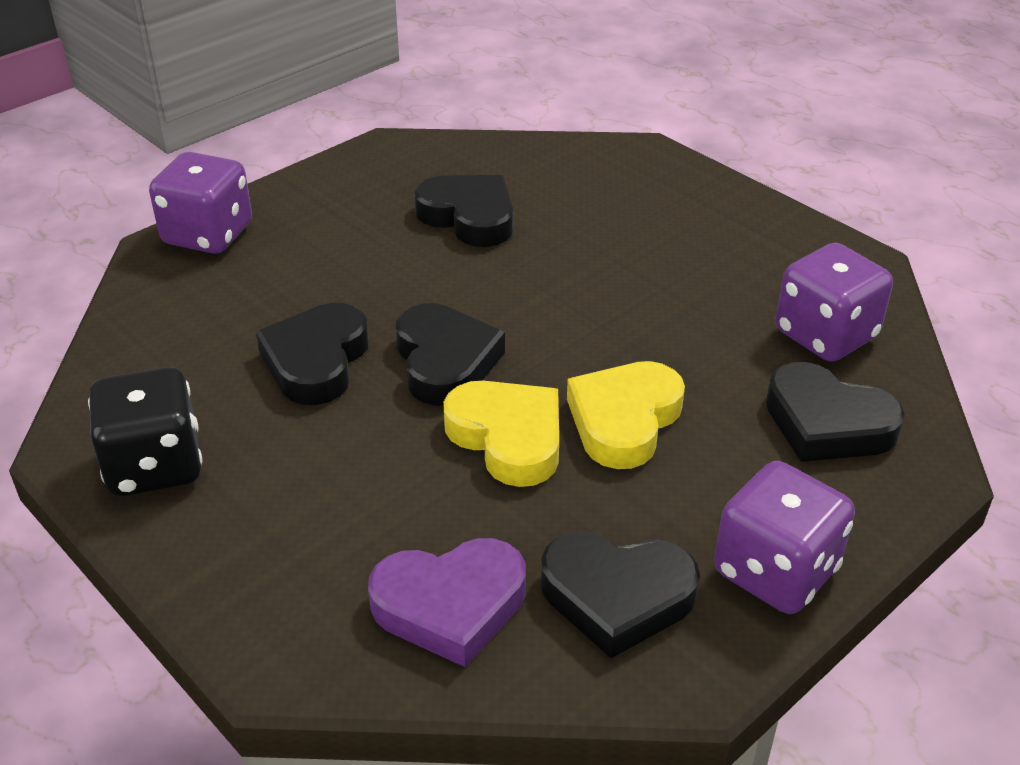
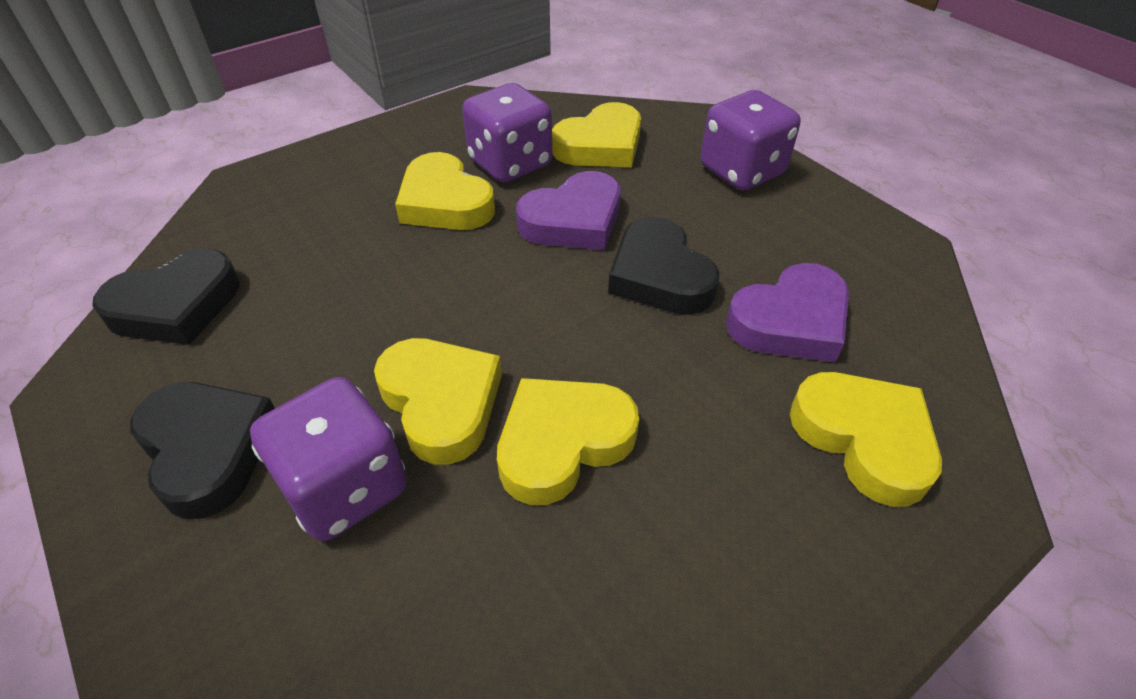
black dice: [88,367,203,496] = 1 -> none = 0
black heart: [256,303,369,405] [396,303,505,406] [414,175,513,247] [541,532,700,658] [766,362,905,462] = 5 -> [92,249,239,345] [130,382,275,519] [608,217,719,315] = 3
purple heart: [368,538,526,667] = 1 -> [516,171,621,250] [726,263,849,363] = 2
yellow heart: [443,381,559,487] [567,361,685,469] = 2 -> [374,338,502,465] [395,152,495,230] [497,378,639,505] [552,102,641,167] [790,372,942,507] = 5

